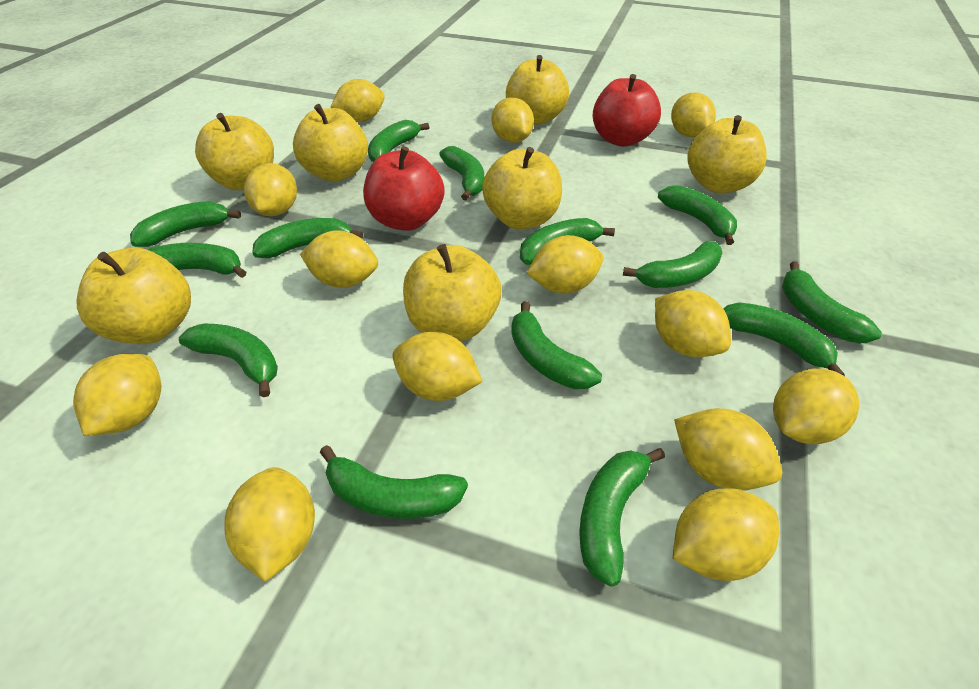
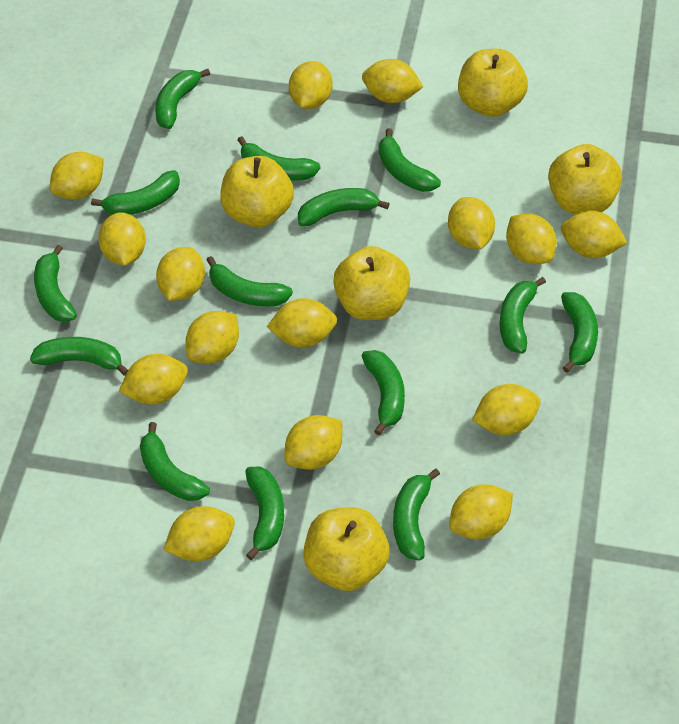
red apple: [363,146,445,231] [593,74,661,147] = 2 -> none = 0
yellow apple: [76,247,191,344] [195,113,274,190] [293,104,368,182] [403,244,501,341] [482,147,562,229] [506,55,569,125] [687,115,767,193] = 7 -> [220,156,294,227] [303,507,389,591] [333,246,410,320] [458,49,528,117] [548,144,622,214] = 5
yellow lemon: [73,354,161,436] [224,467,315,582] [244,163,297,216] [300,230,378,288] [330,79,385,122] [393,332,483,401] [492,97,534,143] [526,235,604,293] [655,290,731,357] [671,92,716,137] [673,488,779,581] [674,408,782,490] [773,369,859,444] = 13 -> [50,152,104,200] [98,212,146,266] [119,354,188,405] [156,247,205,301] [163,506,235,561] [185,311,239,364] [267,298,337,347] [285,415,342,470] [289,61,333,109] [362,59,423,103] [448,197,495,249] [449,484,513,540] [472,384,541,435] [506,213,557,264] [561,211,627,258] = 15

